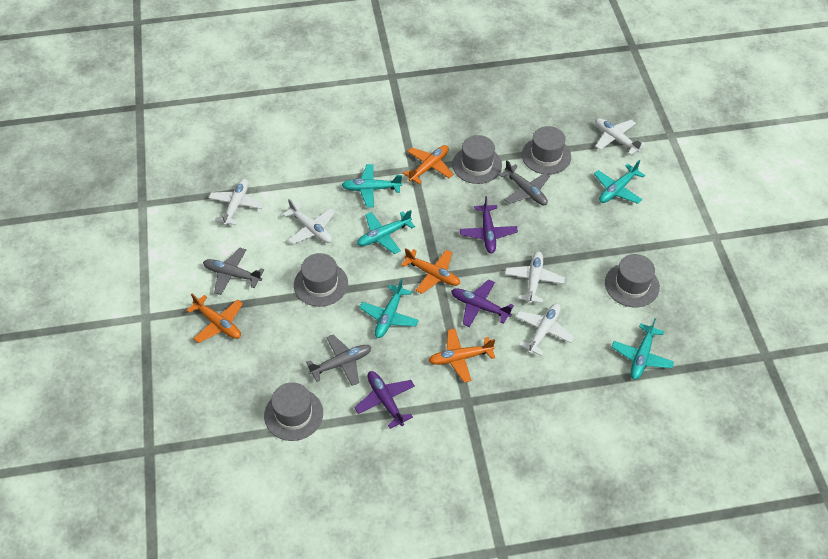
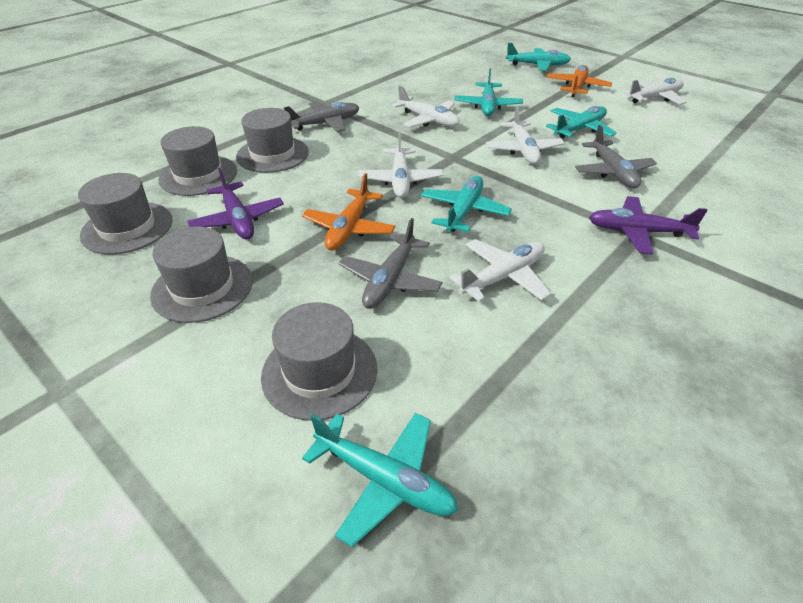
orange plane: [187,294,243,343] [401,248,460,294] [403,145,453,184] [429,329,495,382] = 4 -> [302,173,395,251] [546,65,612,97] = 2
purple plane: [354,371,415,429] [451,279,514,327] [460,196,518,254] = 3 -> [187,168,284,240] [589,196,708,255] = 2

